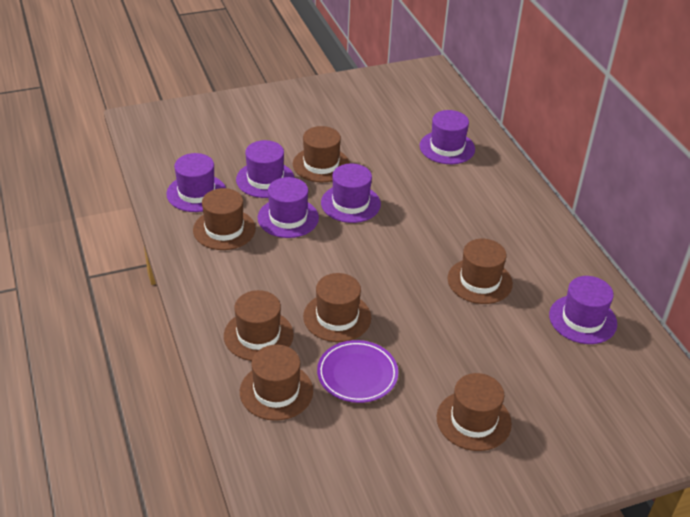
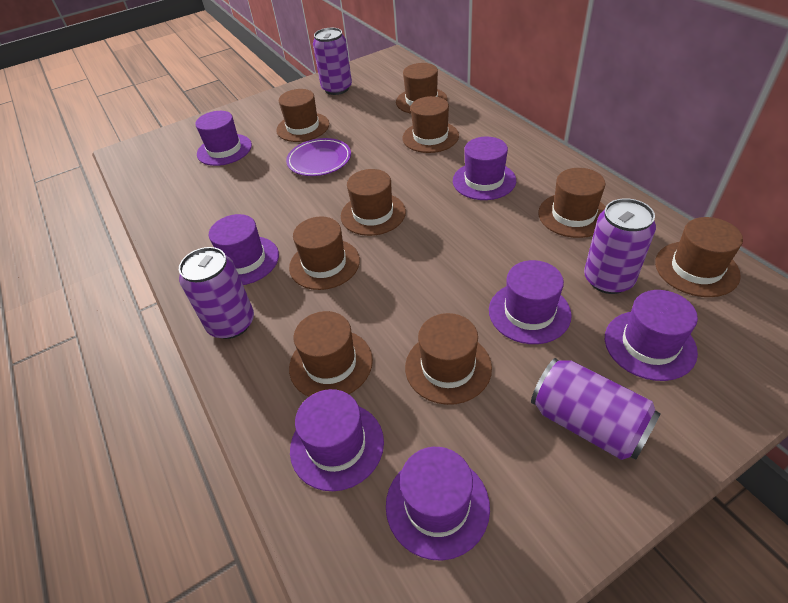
brown hat: [193,188,256,250] [224,290,294,361] [240,345,313,421] [293,126,350,182] [303,273,371,342] [437,373,512,451] [447,239,513,304] = 7 -> [276,89,329,142] [289,217,360,290] [289,311,373,397] [341,169,406,236] [396,63,448,114] [403,96,459,153] [405,313,492,405] [538,168,606,238] [655,217,743,297] = 9
purple can: none = 0 -> [179,247,254,339] [313,28,352,95] [531,358,661,460] [584,198,656,294] = 4
purple hat: [166,153,226,212] [236,140,295,198] [258,177,319,238] [321,164,381,223] [420,110,475,164] [549,276,617,344] = 6 -> [195,111,252,166] [209,214,279,285] [290,389,384,491] [386,447,490,561] [453,137,516,200] [489,260,572,344] [605,290,698,381] = 7

